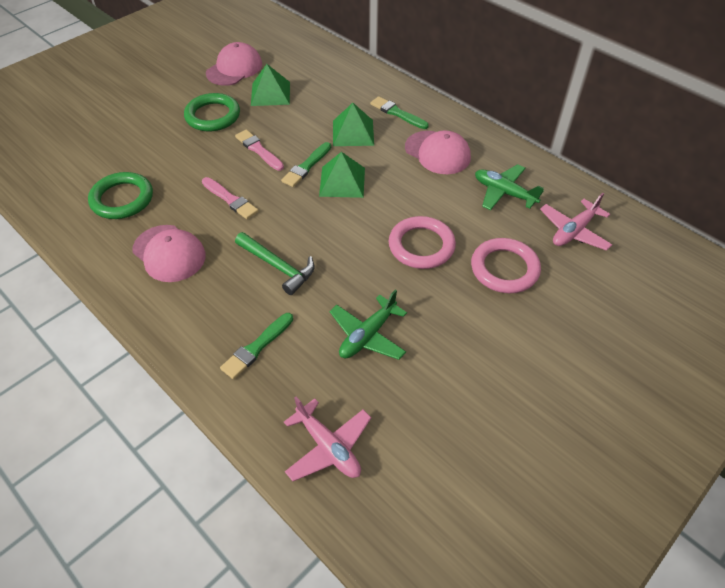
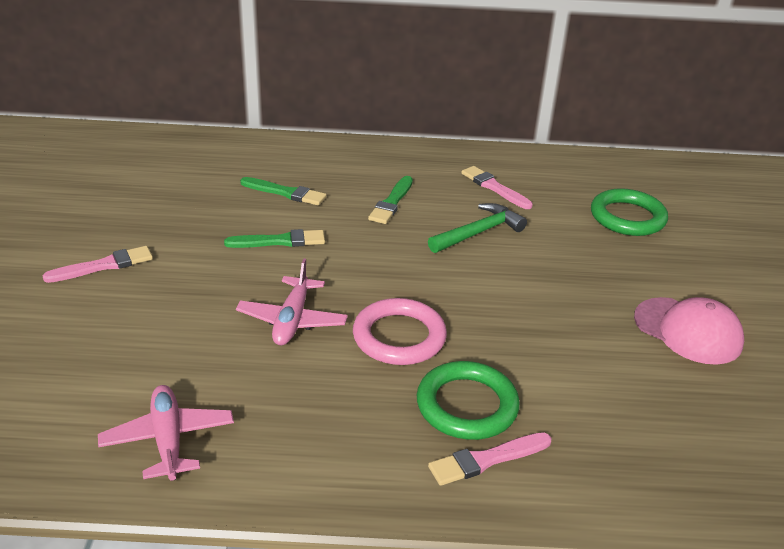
green plane: [330,290,407,360] [475,164,544,210] = 2 -> none = 0
green pyramid: [251,64,290,106] [319,152,365,198] [333,103,374,146] = 3 -> none = 0
pink brush: [202,177,258,219] [235,130,284,171] = 2 -> [42,246,153,283] [428,432,552,486] [461,166,533,209] = 3
pink cap: [132,225,206,282] [206,42,262,86] [405,131,471,174] = 3 -> [634,297,744,365] = 1
pink ring: [389,216,456,269] [471,238,541,293] = 2 -> [353,298,447,365] = 1

